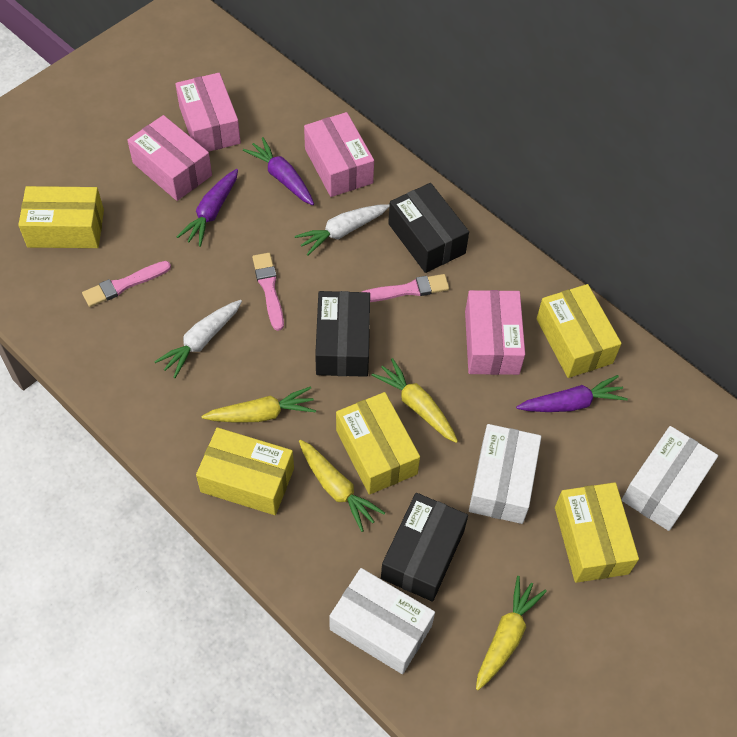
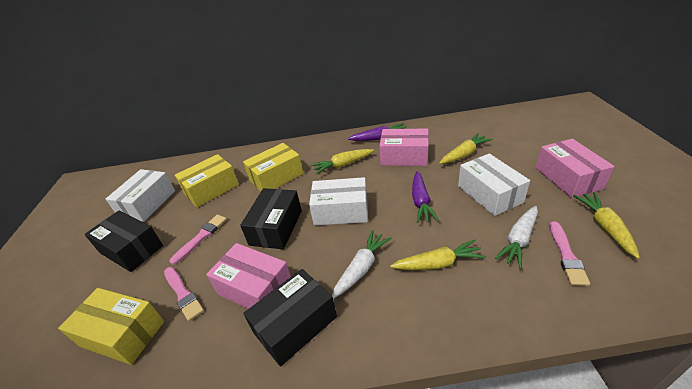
pink box: [127,115,212,201] [175,73,241,152] [304,112,374,197] [465,290,525,375] = 4 -> [206,243,291,309] [379,129,429,166] [535,139,614,198] = 3
purple carrot: [177,169,238,247] [243,137,314,205] [516,375,628,412] = 3 -> [348,123,406,141] [412,171,439,223] = 2
yellow box: [18,186,104,248] [196,427,294,515] [336,392,420,495] [536,284,622,378] [555,482,639,583] = 5 -> [58,288,164,365] [175,154,239,207] [243,143,303,191] = 3

